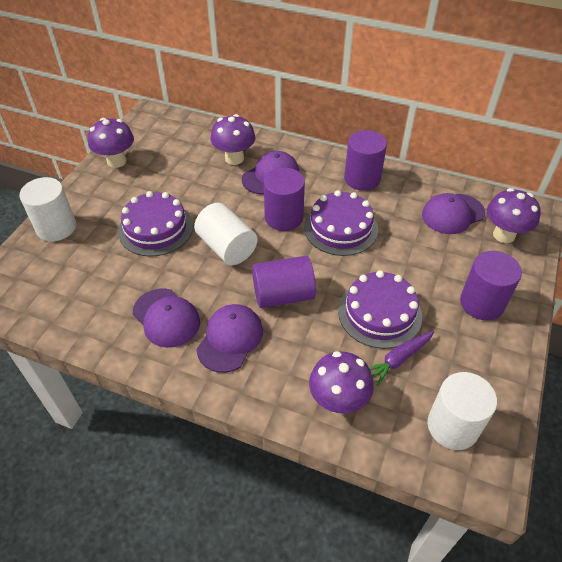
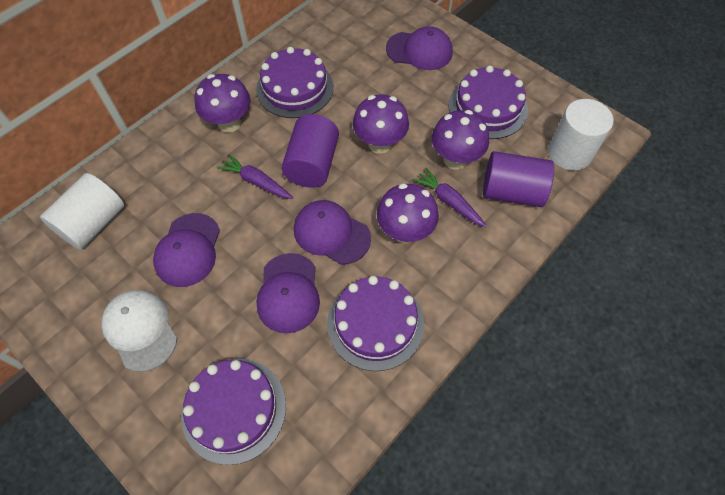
purple cake: [118,191,193,257] [304,190,378,256] [338,270,422,349] = 3 -> [181,358,286,465] [256,47,334,118] [327,276,424,371] [449,66,528,139] = 4
purple carrot: [369,331,434,386] = 1 -> [217,154,293,199] [413,167,487,227] = 2
purple cylinder: [252,256,316,308] [264,168,305,231] [344,130,387,191] [460,251,522,321] = 4 -> [282,114,339,188] [483,151,554,207] = 2
white cap: none = 0 -> [102,290,177,372] = 1
white cylinder: [19,177,76,241] [194,203,258,265] [427,372,497,450] = 3 -> [40,173,124,250] [548,99,614,171] = 2

